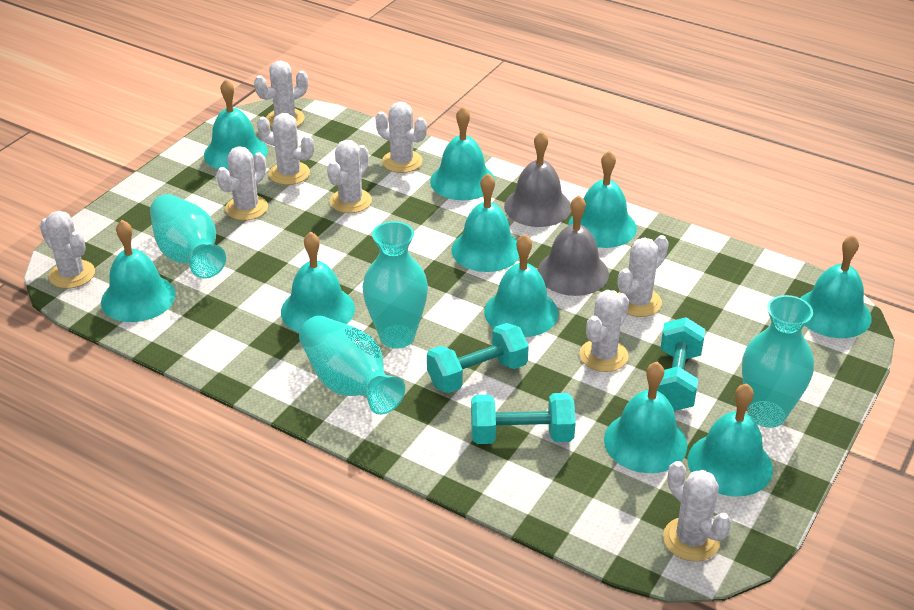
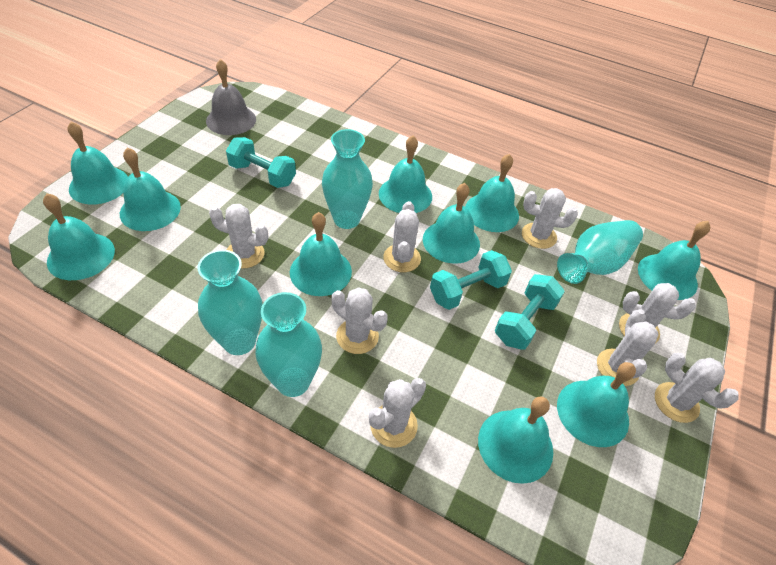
grey bell: [504,131,571,227] [538,195,609,296] = 2 -> [206,59,256,135] = 1
white cactus: [40,211,95,289] [216,146,268,220] [254,61,308,127] [257,113,314,185] [327,140,372,213] [376,102,427,173] [579,290,629,372] [617,235,669,317] [663,461,732,562] = 9 -> [209,204,268,269] [331,287,388,354] [369,378,426,448] [383,201,421,272] [522,188,578,249] [597,309,659,386] [619,283,696,343] [655,353,739,423] = 8

